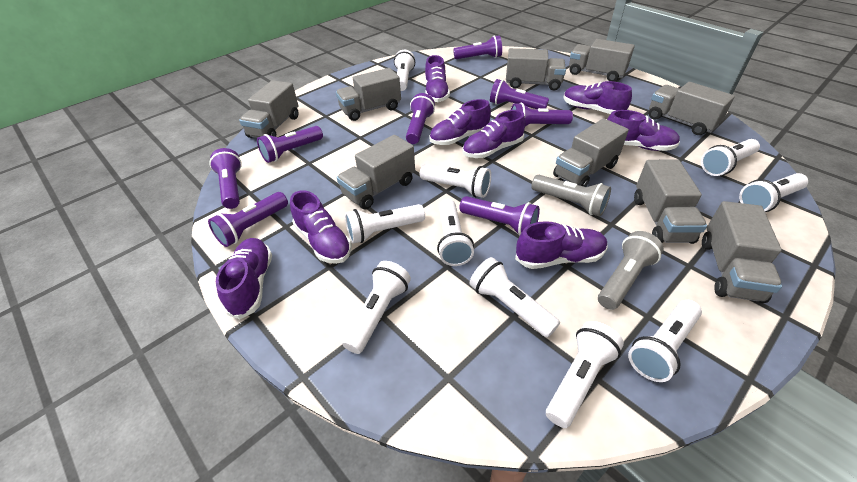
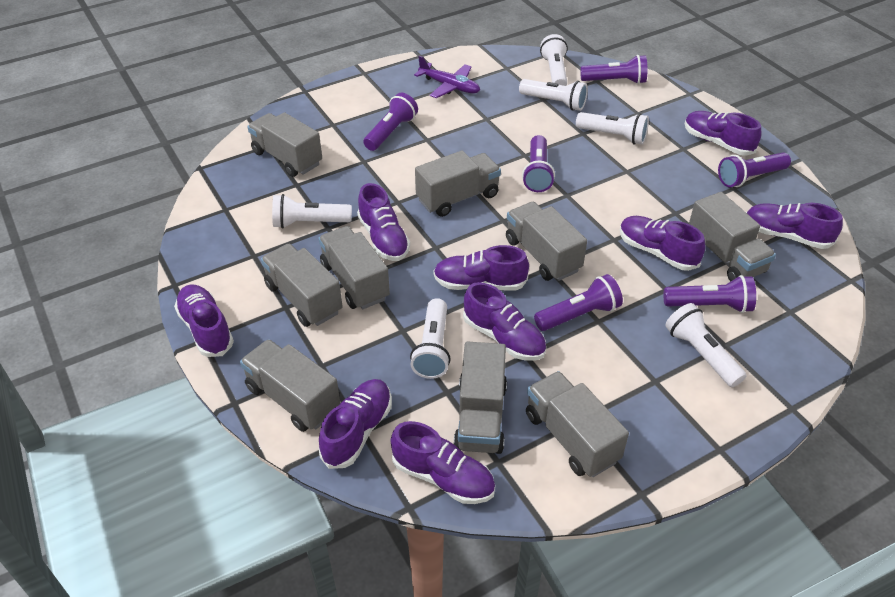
grey flashlight: [531,175,611,217] [598,231,663,310] = 2 -> none = 0
purple flashlight: [208,192,288,247] [209,148,242,209] [257,126,323,163] [406,93,435,144] [453,35,502,59] [460,196,540,236] [490,79,549,109] [511,102,573,126] = 8 -> [363,93,418,151] [522,135,555,192] [534,274,623,331] [580,55,647,84] [663,275,756,313] [718,152,791,187] = 6
purple plane: none = 0 -> [414,56,480,98] = 1
purple shoe: [216,238,272,319] [290,190,352,264] [425,55,450,102] [429,99,491,145] [462,110,525,158] [515,221,607,269] [563,81,632,114] [607,110,680,151] = 8 -> [174,284,234,357] [319,379,392,469] [357,183,410,261] [391,421,495,504] [433,245,529,291] [463,282,546,361] [620,216,705,271] [685,111,762,156] [746,203,843,249] = 9
white flashlight: [342,261,411,354] [345,204,425,244] [394,50,415,91] [420,164,491,198] [437,199,474,266] [470,257,560,338] [546,321,624,428] [628,300,702,382] [701,139,760,176] [739,173,808,212] = 10 -> [272,194,352,229] [410,298,451,379] [519,79,588,111] [540,34,568,86] [576,112,649,144] [665,303,747,387] = 6

